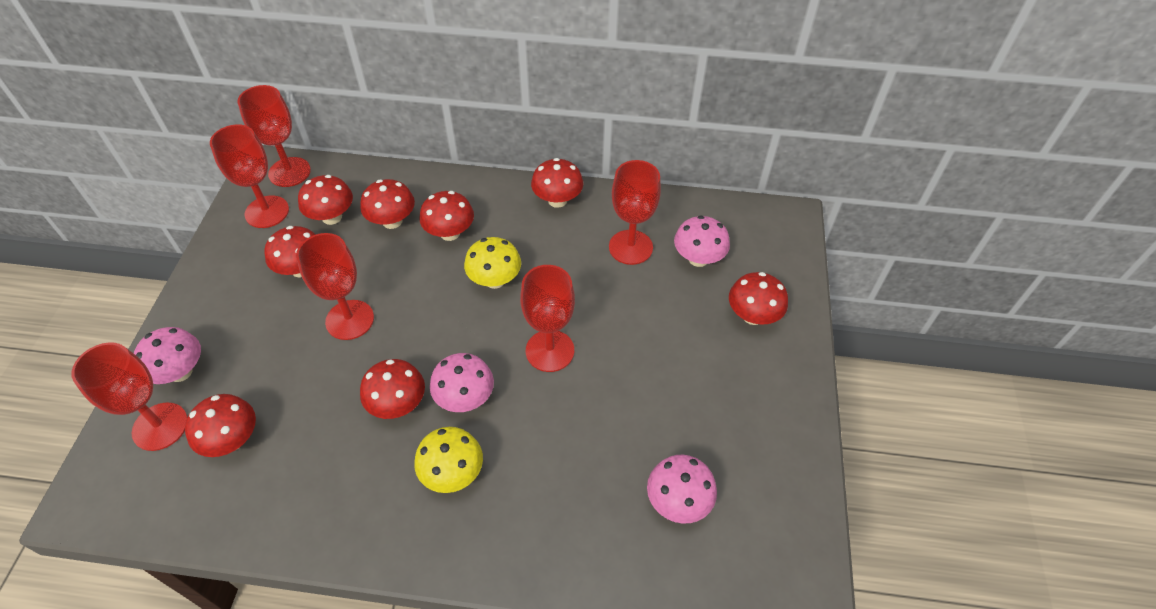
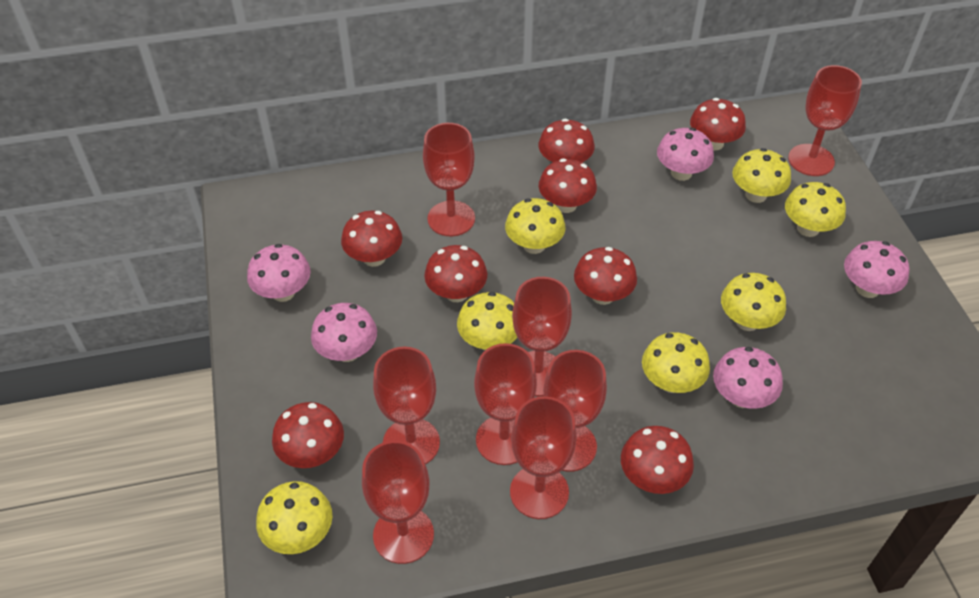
pink mushroom: [134,327,201,384] [430,353,494,412] [647,455,717,524] [674,215,730,267] = 4 -> [247,244,311,302] [311,303,377,362] [657,128,714,181] [713,347,783,409] [844,241,909,298] = 5
red goblet: [71,342,187,451] [210,124,289,228] [238,85,311,187] [296,233,374,340] [520,265,575,372] [609,160,661,265] = 6 -> [362,440,434,564] [373,347,440,464] [423,123,475,236] [474,343,537,465] [510,396,577,519] [512,277,572,397] [543,350,607,472] [788,65,862,176] = 8
yellow mushroom: [414,427,483,493] [464,237,521,289] = 2 -> [256,481,332,554] [457,292,517,350] [505,198,565,254] [642,332,710,393] [721,273,786,331] [732,148,791,203] [785,182,846,237] = 7

